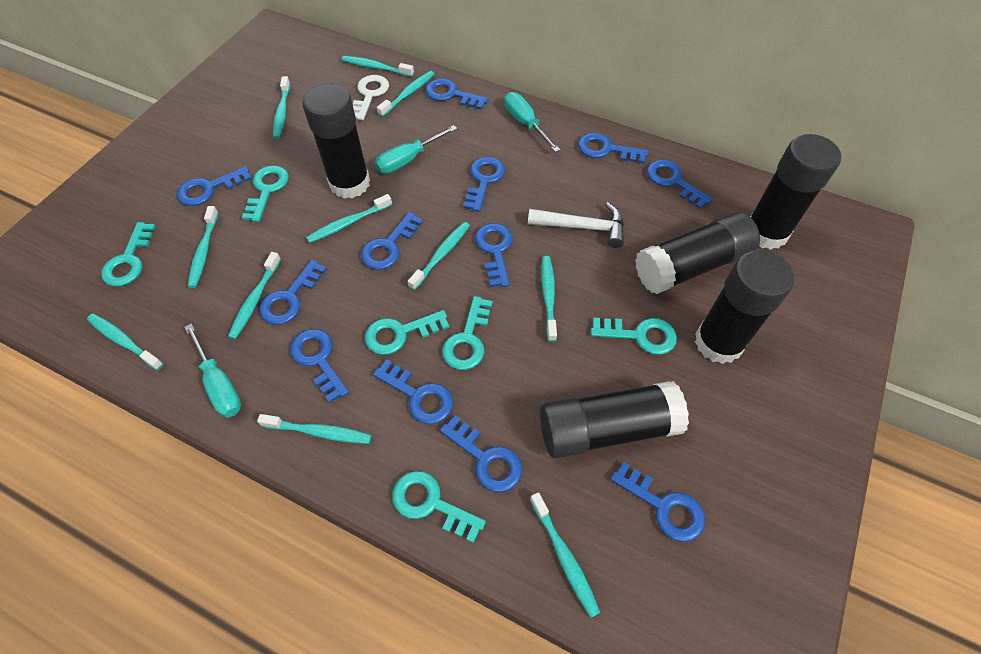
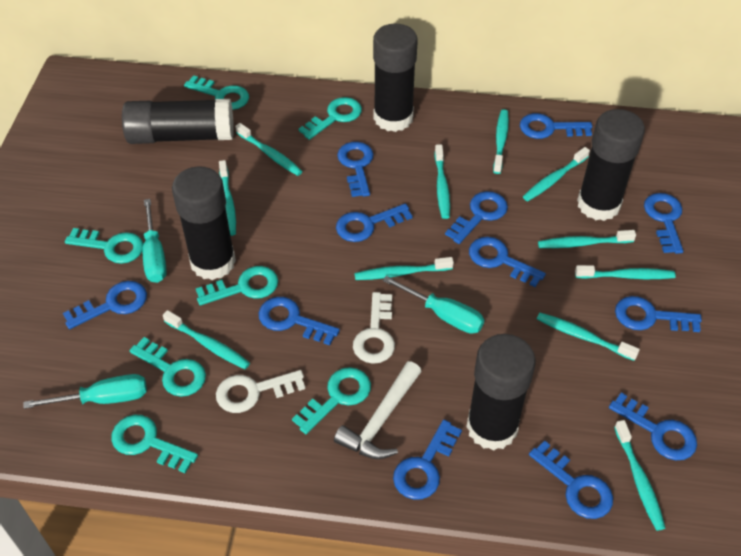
turquoise key: [101,222,156,286] [242,165,289,222] [365,310,449,355] [392,471,486,543] [442,296,492,370] [591,318,677,355] = 6 -> [65,228,143,264] [111,415,198,473] [129,337,206,397] [184,75,249,110] [196,266,278,305] [292,367,371,434] [299,97,362,140] = 7
white key: [353,75,389,120] = 1 -> [216,370,305,413] [353,292,395,364] = 2

